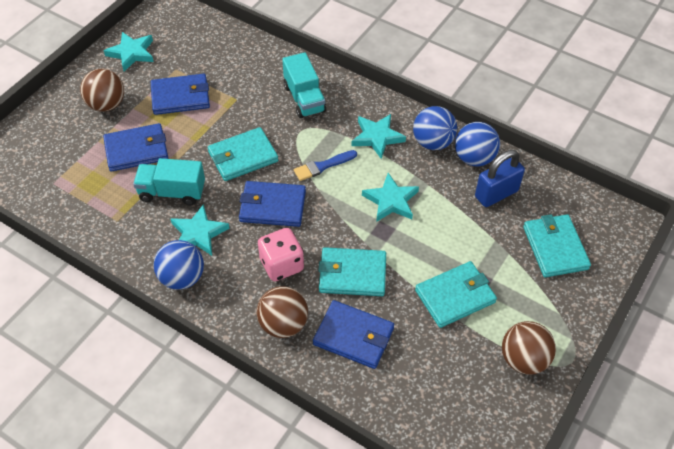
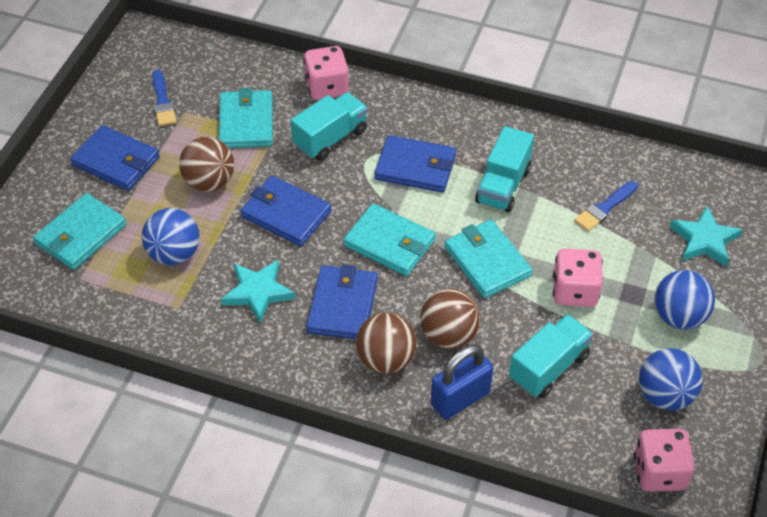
blue brush: [294,150,357,181] = 1 -> [152,70,177,126] [574,181,638,231] = 2
pink dice: [258,228,304,281] = 1 -> [303,46,349,100] [553,249,603,307] [634,429,695,492] = 3
turquoise star: [104,32,154,71] [171,204,230,256] [352,114,406,159] [362,173,419,222] = 4 -> [221,260,295,323] [670,206,743,267] = 2
turquoise truck: [133,158,205,205] [282,52,326,118] = 2 -> [291,92,368,161] [475,126,534,213] [509,314,593,398] = 3

